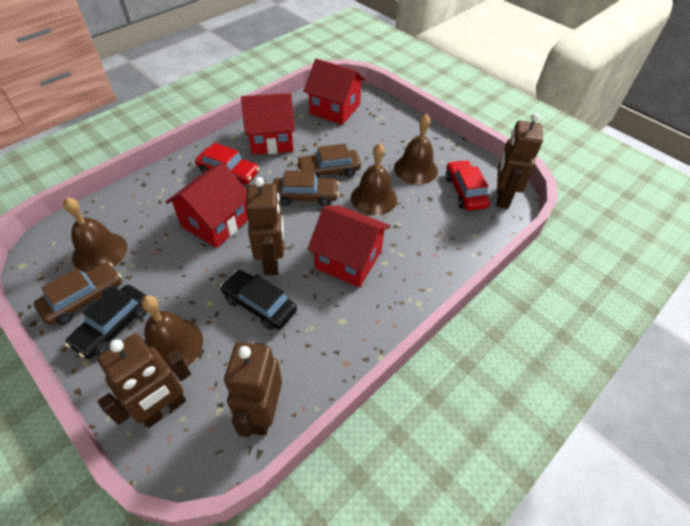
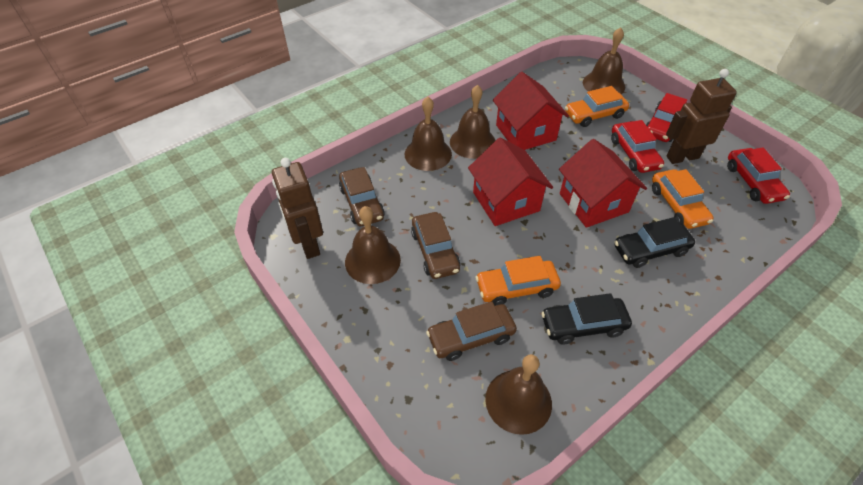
brown bell: [63,197,127,273] [141,295,203,372] [351,143,397,216] [394,114,438,185] = 4 -> [345,206,401,284] [405,97,452,171] [450,85,496,159] [485,354,552,435] [583,27,625,94] = 5
brown robot: [97,334,191,428] [224,342,282,438] [246,177,284,275] [497,113,543,209] = 4 -> [272,158,323,259] [666,69,737,164] = 2
orange car: none = 0 -> [475,256,561,306] [565,86,629,127] [652,169,714,229] = 3
red car: [195,142,259,185] [446,160,490,211] = 2 -> [611,120,664,173] [646,93,687,142] [727,148,790,204] = 3
red house: [165,162,248,248] [241,93,295,155] [303,58,366,125] [308,205,390,287] = 4 -> [468,137,553,226] [493,72,569,150] [559,139,647,228] = 3

